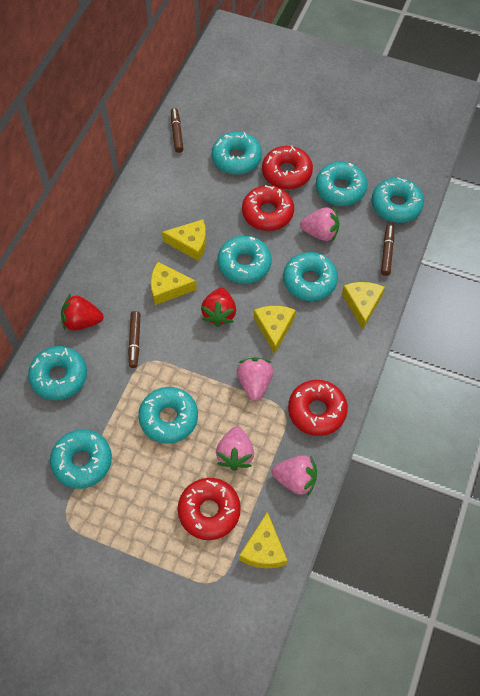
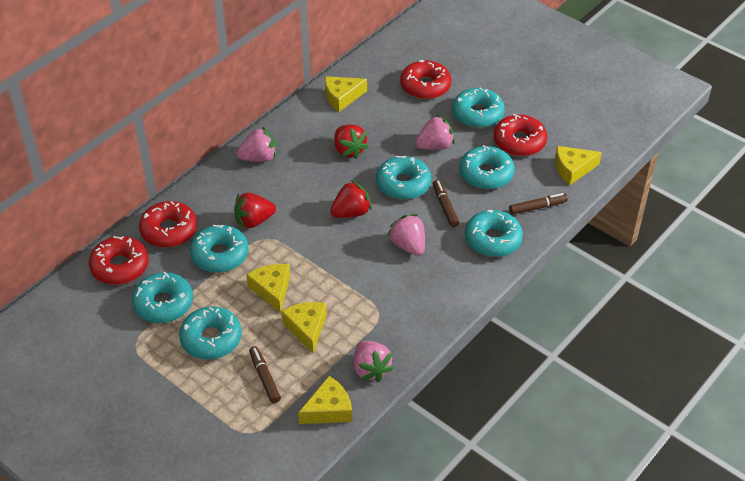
red strawberry: [61,294,104,331] [201,288,236,327] = 2 -> [234,193,276,229] [330,180,372,218] [334,124,369,159] = 3
turquoise donut: [28,346,87,400] [50,429,112,489] [138,387,198,444] [212,132,262,175] [218,236,272,284] [283,252,338,301] [316,162,367,206] [371,177,424,223] = 8 -> [132,272,193,323] [179,306,242,359] [190,225,249,273] [376,156,431,200] [452,88,505,128] [459,145,515,189] [465,210,523,257] = 7

